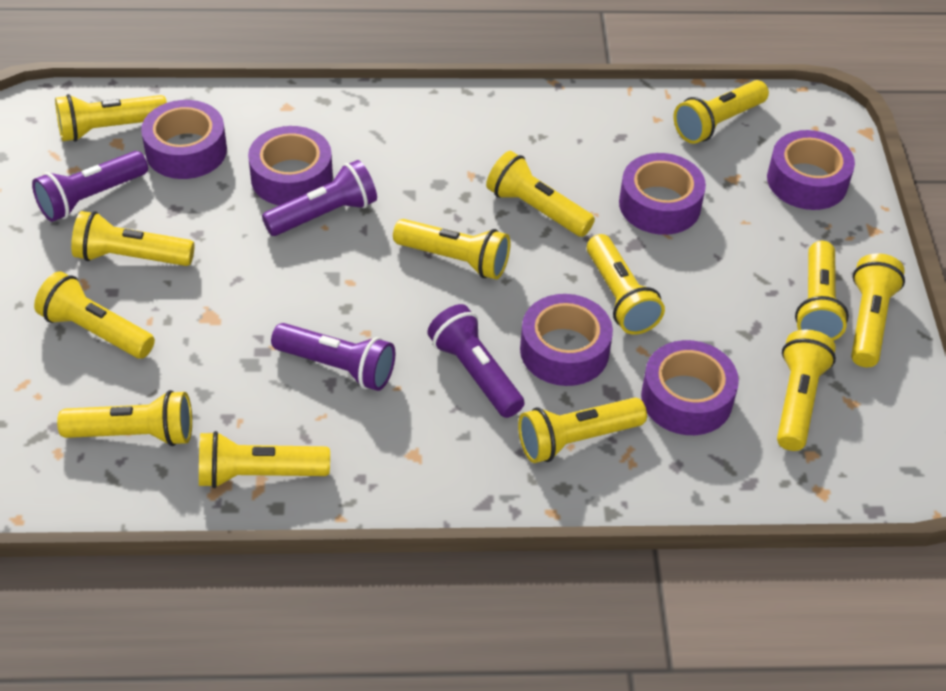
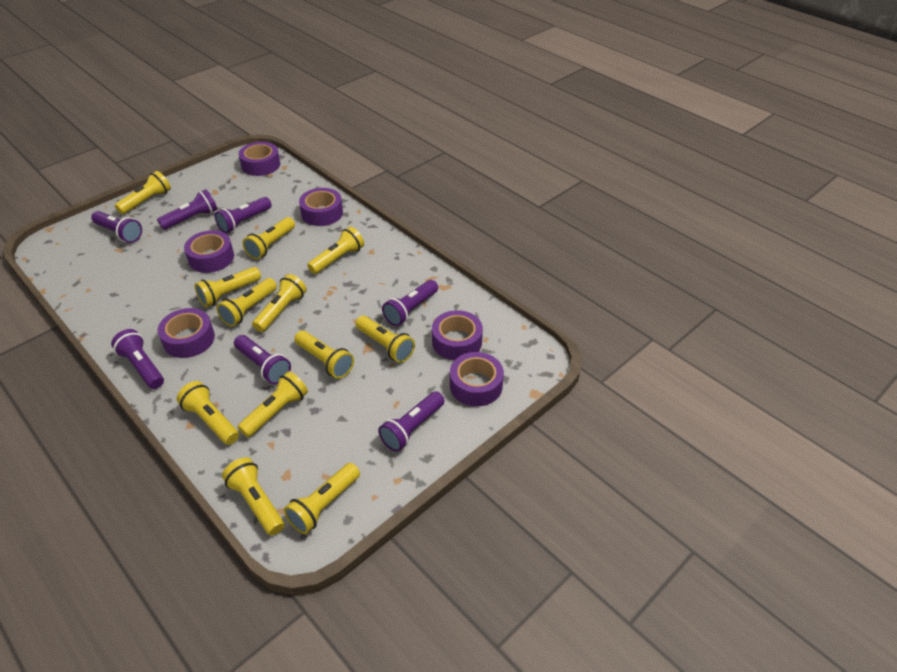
purple flashlight: [32,151,148,222] [262,160,377,236] [271,323,396,391] [427,304,525,418] = 4 -> [91,211,142,243] [111,329,164,389] [157,189,217,230] [215,197,272,233] [234,335,291,384] [378,391,444,452] [382,280,438,326] = 7
yellow flashlight: [34,271,155,359] [55,94,167,142] [57,390,192,446] [71,211,195,266] [199,431,330,488] [393,219,510,279] [486,151,595,237] [518,398,647,463] [587,234,665,335] [674,80,769,144] [777,330,836,451] [795,241,849,341] [851,253,905,367] = 13 -> [115,171,171,214] [177,381,239,445] [195,267,261,307] [216,278,277,327] [222,457,284,536] [238,371,308,437] [243,217,295,259] [252,274,307,332] [284,463,360,534] [294,330,354,379] [307,227,364,274] [355,316,415,363] = 12

